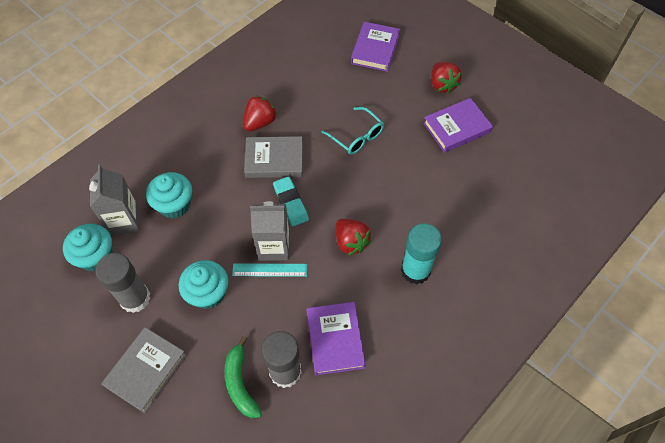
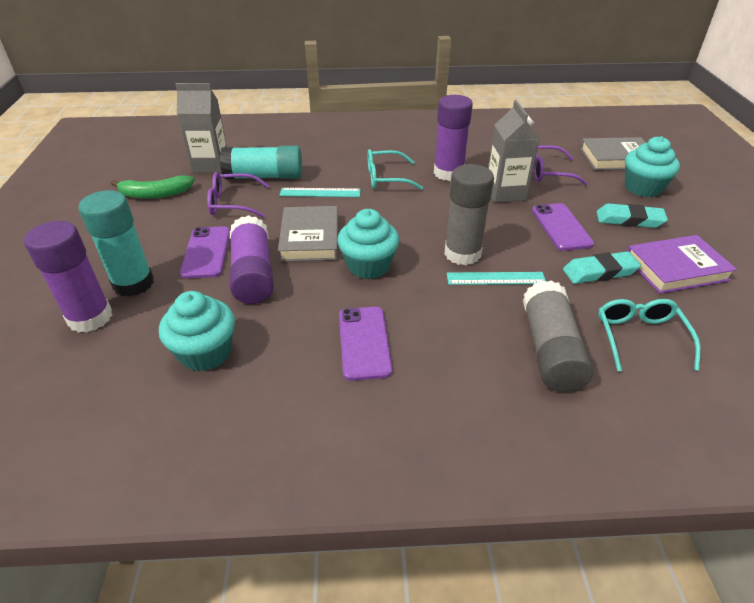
purple book: [307,302,366,375] [351,22,400,72] [423,98,493,153] = 3 -> [627,235,737,294] = 1
purple glasses: none = 0 -> [207,172,270,218] [534,145,588,186] = 2
purple glue stick: none = 0 -> [24,221,112,333] [230,215,274,304] [434,95,473,181] = 3
purple phone: none = 0 -> [180,226,230,279] [339,307,392,381] [532,203,594,251] = 3
red strawberry: [243,95,277,131] [336,219,372,255] [431,62,462,94] = 3 -> none = 0
turquoise eraser: [273,176,309,226] = 1 -> [563,251,641,284] [597,203,668,228] = 2
turquoise glasses: [321,107,384,155] = 1 -> [367,149,423,190] [598,299,701,371] = 2
turquoise glue stick: [401,223,442,284] = 1 -> [78,190,154,297] [220,146,302,179] = 2
turquoise ruler: [232,263,307,277] = 1 -> [280,188,361,197] [447,272,546,285] = 2

